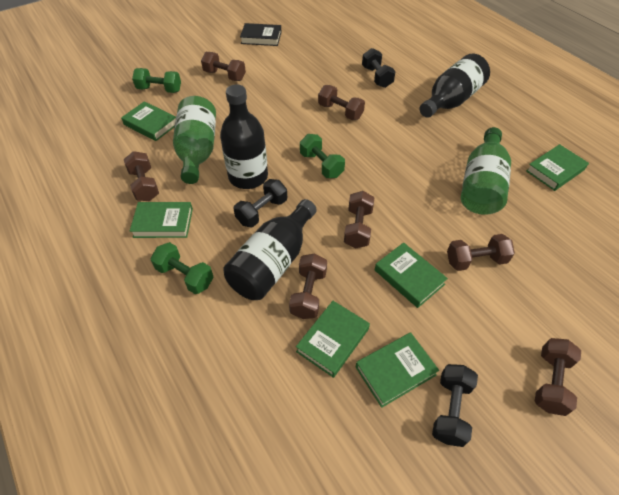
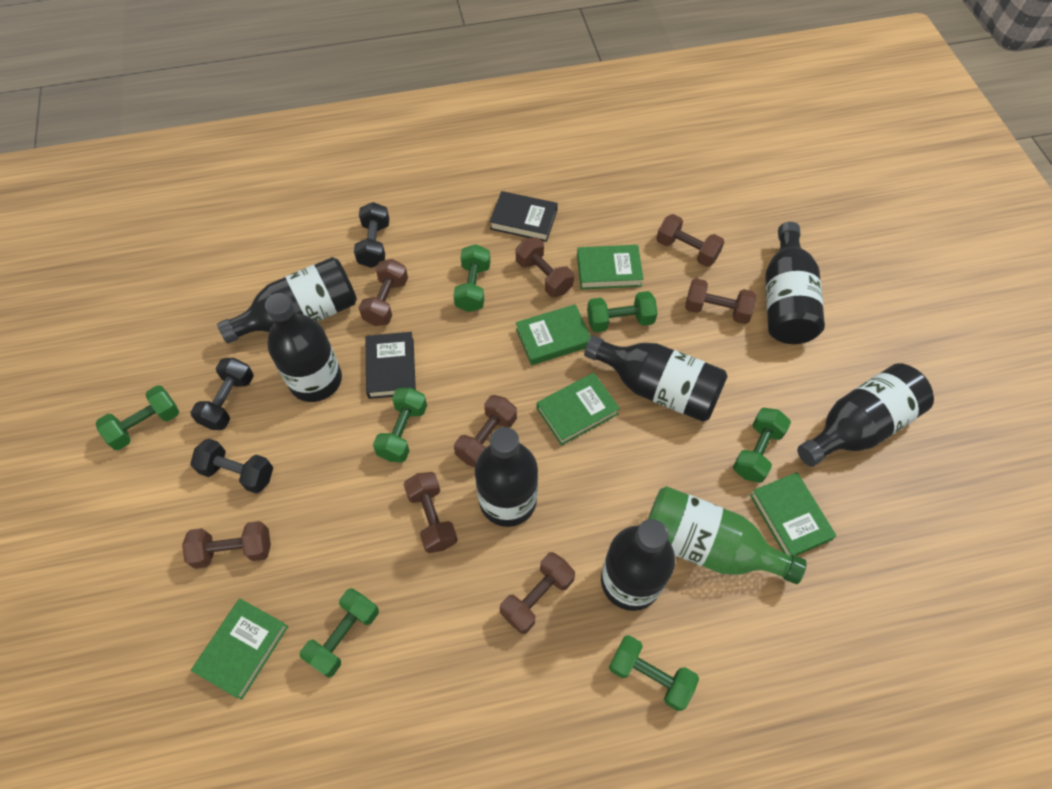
black book: [240,23,281,46] = 1 -> [366,332,416,399] [490,191,558,242] = 2
black bottle: [220,84,268,189] [223,199,317,300] [419,54,490,118] = 3 -> [217,257,357,344] [265,293,342,402] [475,427,538,527] [584,335,728,422] [601,519,675,611] [765,222,825,344] [797,363,934,467] = 7
brown dumbbell: [124,151,159,201] [201,52,246,81] [289,253,327,319] [318,85,365,120] [344,191,374,248] [447,234,515,271] [535,338,581,416] = 7 -> [182,521,271,569] [359,259,408,326] [403,472,458,553] [454,395,517,467] [500,552,575,634] [516,237,574,297] [656,214,724,267] [685,278,756,324] = 8
green book: [121,101,176,141] [130,202,193,238] [296,301,370,378] [356,332,439,408] [375,242,448,308] [526,144,589,191] = 6 -> [191,598,288,700] [516,304,591,365] [537,373,620,446] [577,245,644,289] [750,472,836,556] = 5
green bottle: [173,96,216,184] [461,127,511,215] = 2 -> [648,486,807,584] = 1
green dumbbell: [132,68,181,93] [151,242,214,294] [300,134,345,178] = 3 -> [96,385,179,450] [300,588,379,678] [373,388,427,462] [453,244,491,312] [587,291,658,332] [609,635,699,711] [733,408,791,483] = 7

